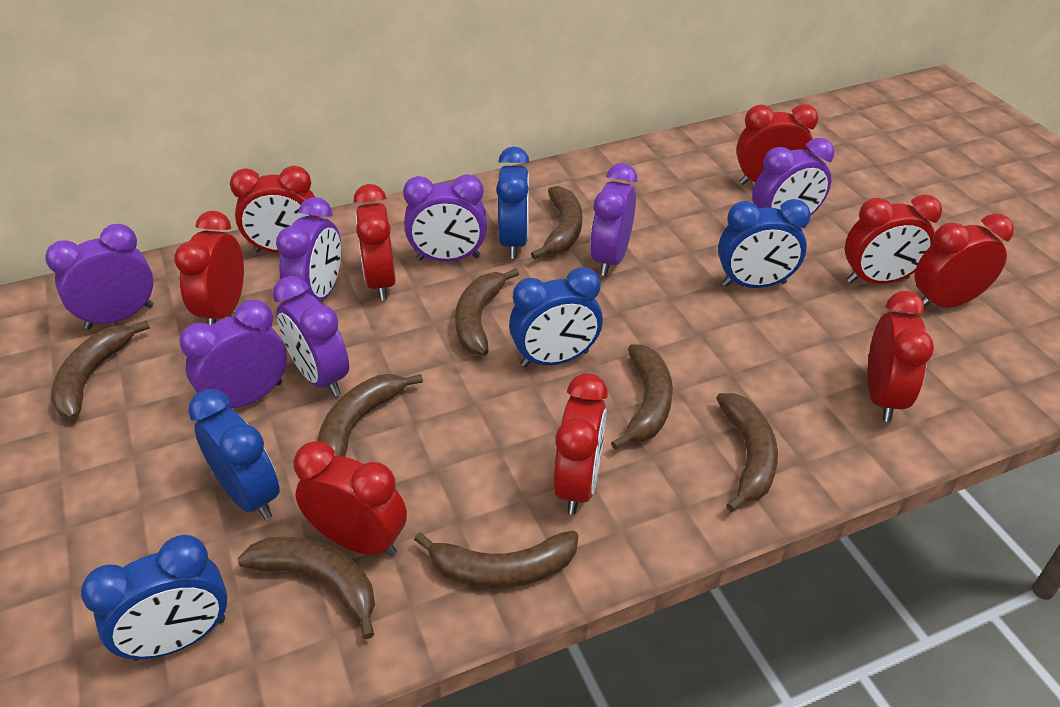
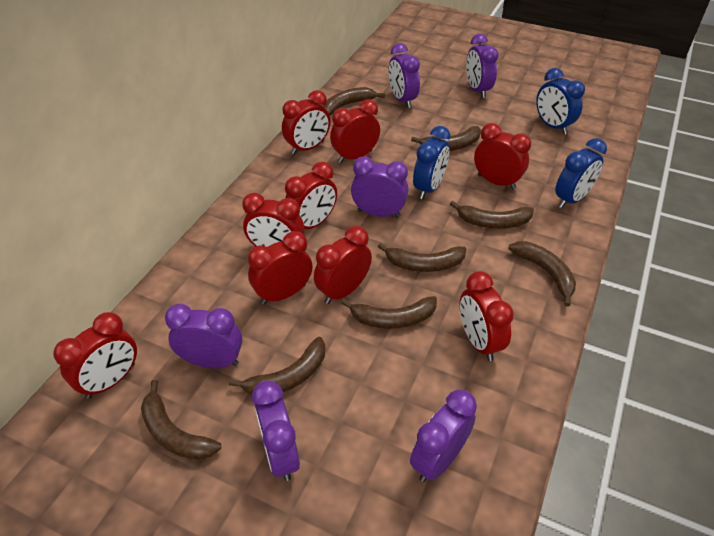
blue clock: [81,535,228,661] [188,389,280,520] [496,147,530,258] [509,267,603,367] [718,199,811,288] = 5 -> [413,126,450,199] [536,68,585,134] [555,138,607,208] = 3
purple clock: [45,224,154,329] [179,300,287,408] [273,276,349,396] [276,197,341,302] [403,174,487,262] [590,163,637,276] [752,138,834,215] = 7 -> [165,304,243,368] [252,381,300,481] [351,156,409,217] [389,43,420,108] [410,389,477,482] [466,34,499,98] = 6

